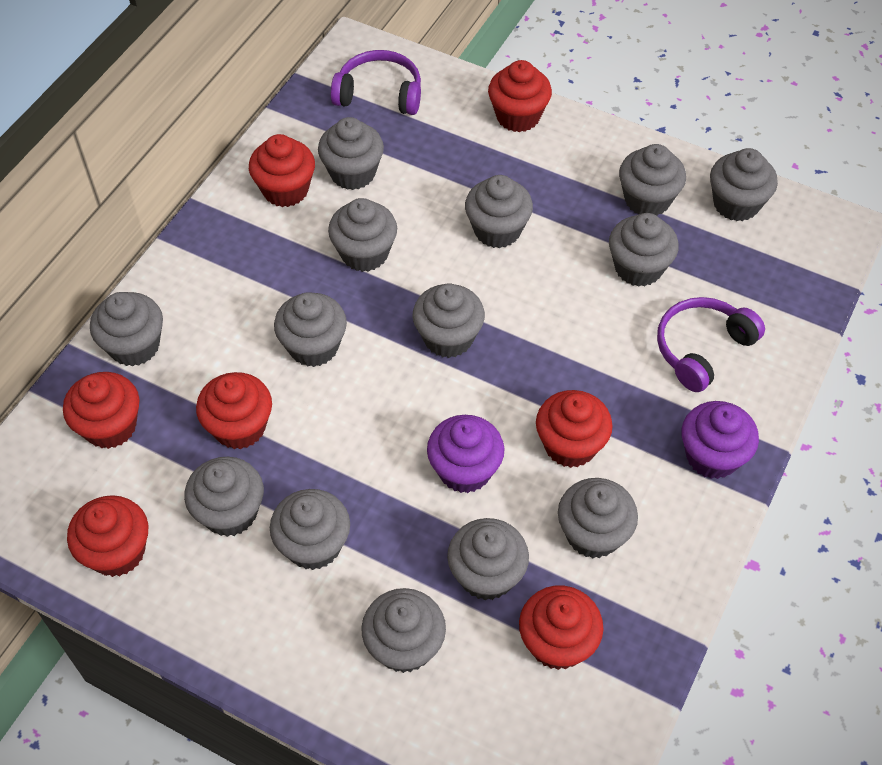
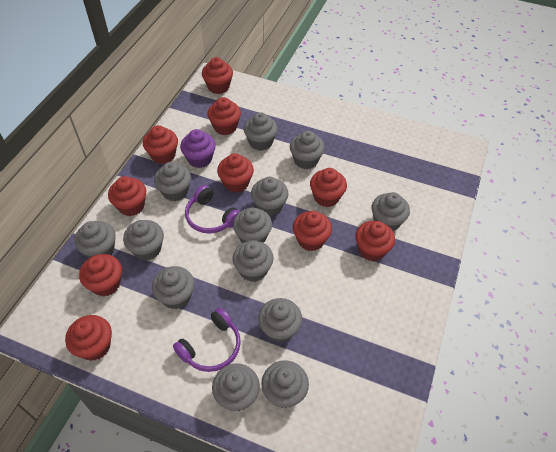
grey cupcake: [90,292,163,367] [184,457,264,537] [270,489,350,570] [274,292,347,367] [318,117,384,190] [328,198,397,272] [361,588,446,673] [413,283,485,358] [447,518,529,600] [465,175,533,248] [558,478,638,558] [609,213,679,287] [619,144,686,216] [710,148,778,221] = 14 -> [74,221,116,258] [123,220,164,261] [152,266,195,309] [154,162,191,202] [212,363,260,412] [233,207,272,243] [233,240,274,282] [244,112,278,151] [251,177,288,216] [258,298,302,342] [261,360,309,408] [290,131,325,169] [372,192,410,231] = 13
purple cupcake: [427,415,504,493] [681,401,759,479] = 2 -> [180,129,216,168] = 1
red cupcake: [63,372,139,449] [67,495,148,577] [196,372,272,449] [249,134,315,207] [488,60,552,132] [519,586,604,670] [536,390,613,468] = 7 -> [65,315,112,361] [79,254,122,296] [108,176,146,216] [143,125,178,164] [202,57,233,94] [208,97,241,135] [217,153,254,193] [293,211,332,251] [310,168,347,207] [355,221,395,261] = 10

